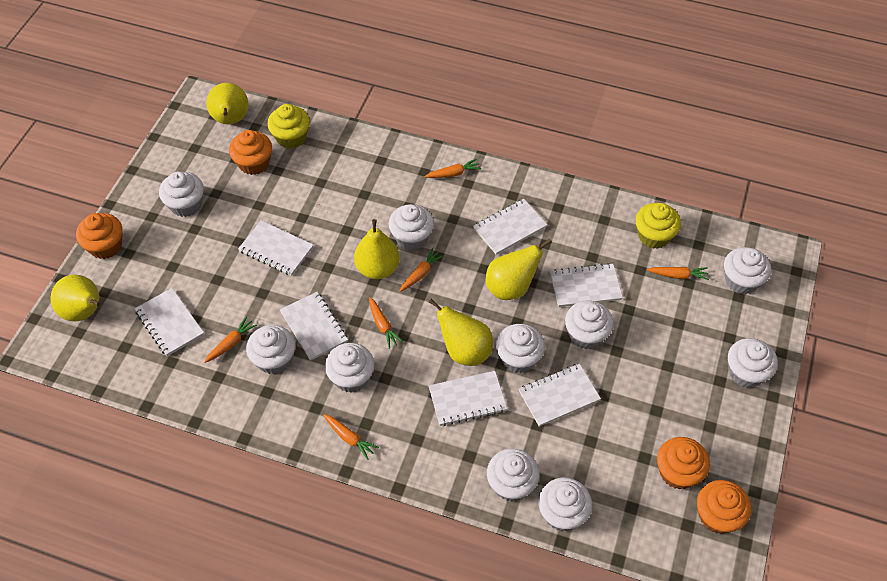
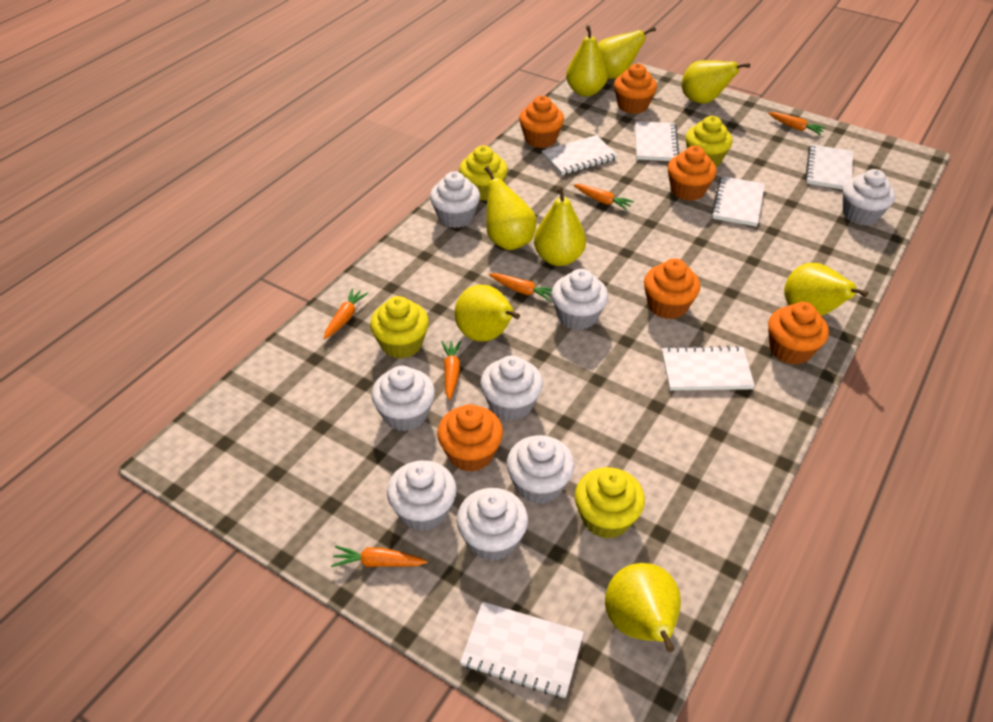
orange cupcake: [76,213,122,259] [229,130,272,175] [657,437,710,490] [697,480,751,534] = 4 -> [437,404,503,472] [519,96,564,148] [614,63,657,114] [644,258,700,319] [668,146,717,201] [768,302,829,365] = 6
white cupcake: [159,172,204,217] [246,325,295,374] [325,343,375,393] [389,204,434,250] [487,449,540,501] [496,324,545,373] [538,477,592,531] [565,301,614,349] [724,247,771,294] [728,338,778,388] = 10 -> [372,366,435,432] [387,460,457,531] [430,171,480,228] [457,488,528,561] [480,355,543,421] [507,435,575,504] [551,269,608,330] [843,169,895,225] = 8
white notebook: [135,288,204,356] [238,221,313,276] [280,292,348,361] [429,371,507,426] [473,199,547,255] [519,363,601,427] [550,263,623,307] = 7 -> [460,601,584,698] [542,135,618,175] [635,121,679,161] [662,346,755,390] [711,176,765,227] [805,144,853,190] = 6
yellow cupcake: [267,104,310,149] [635,203,681,249] = 2 -> [370,296,429,359] [459,146,508,201] [575,467,645,539] [685,116,733,167] = 4
yellow pear: [51,275,101,321] [206,83,248,124] [354,219,400,279] [428,299,493,366] [486,239,552,300] = 5 -> [454,285,520,341] [484,166,537,250] [534,186,586,266] [566,25,608,96] [598,27,656,79] [605,563,681,652] [681,60,750,104] [784,263,868,316] = 8

